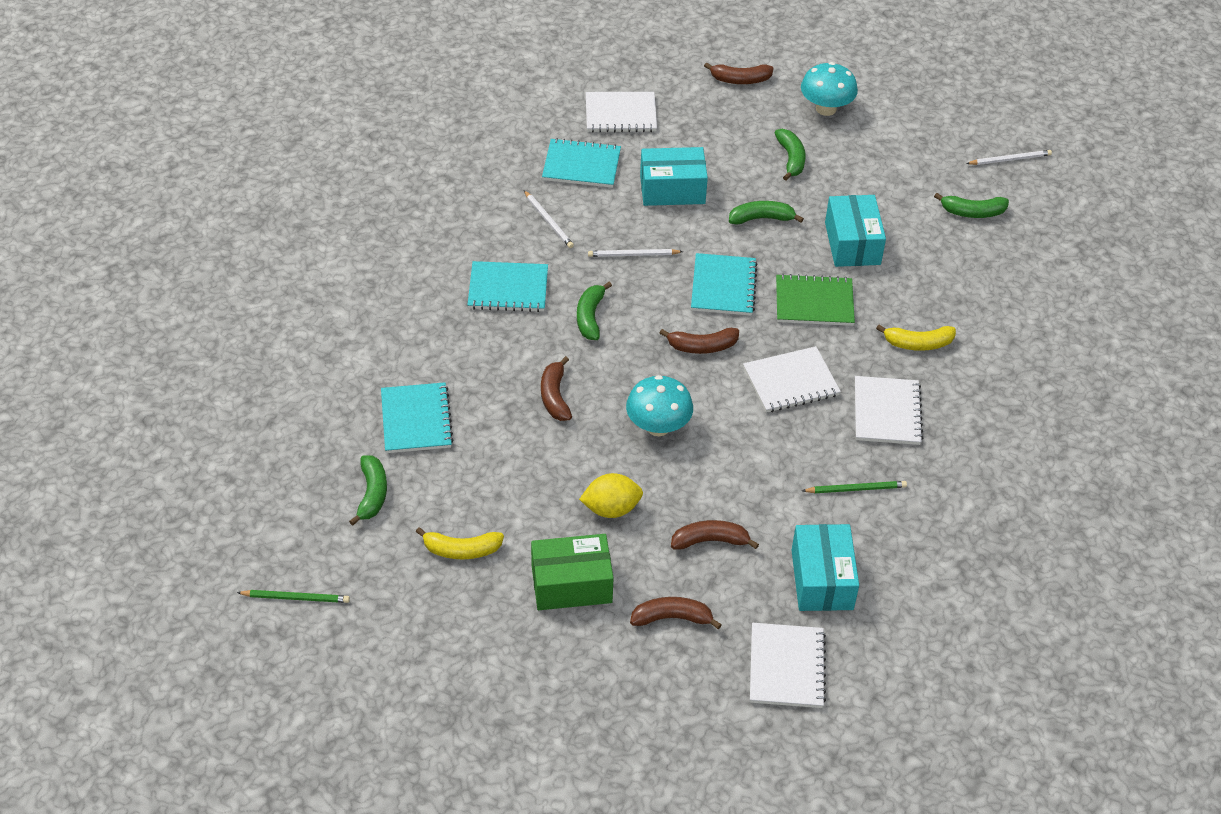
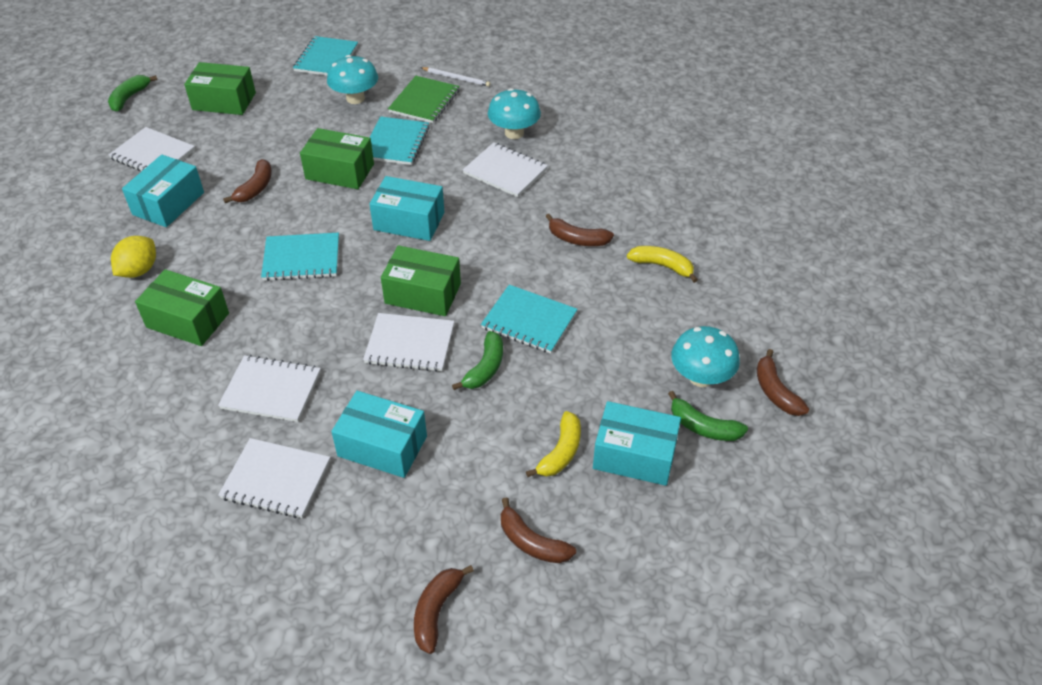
green banana: [349,455,387,526] [577,282,612,340] [729,201,804,225] [775,129,806,181] [934,193,1009,218] = 5 -> [108,75,157,112] [452,331,503,390] [668,391,748,441] = 3
green box: [531,534,614,610] = 1 -> [135,269,229,346] [184,62,256,115] [300,128,374,189] [381,245,461,316] = 4
green pencil: [237,590,350,603] [802,481,907,493] = 2 -> none = 0
turquoise box: [640,147,708,206] [791,524,859,611] [825,195,886,267] = 3 -> [122,155,204,227] [331,391,427,478] [369,176,445,241] [593,401,681,486] = 4
turquoise mushroom: [626,375,693,436] [801,62,858,116] = 2 -> [327,55,378,104] [488,88,541,139] [671,326,740,387] = 3
white notebook: [586,92,657,132] [743,346,841,413] [750,623,826,708] [855,376,923,445] = 4 -> [109,127,195,171] [218,355,321,422] [218,438,330,518] [363,313,454,372] [463,142,548,197] = 5
white pencil: [524,190,574,248] [588,249,683,257] [966,150,1052,165] = 3 -> [421,67,491,87] = 1

